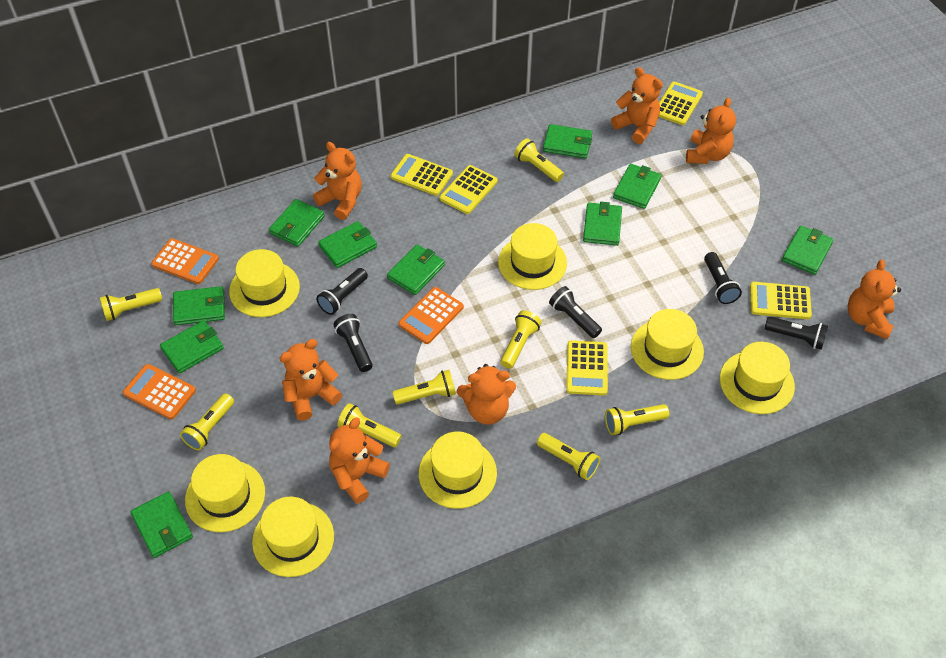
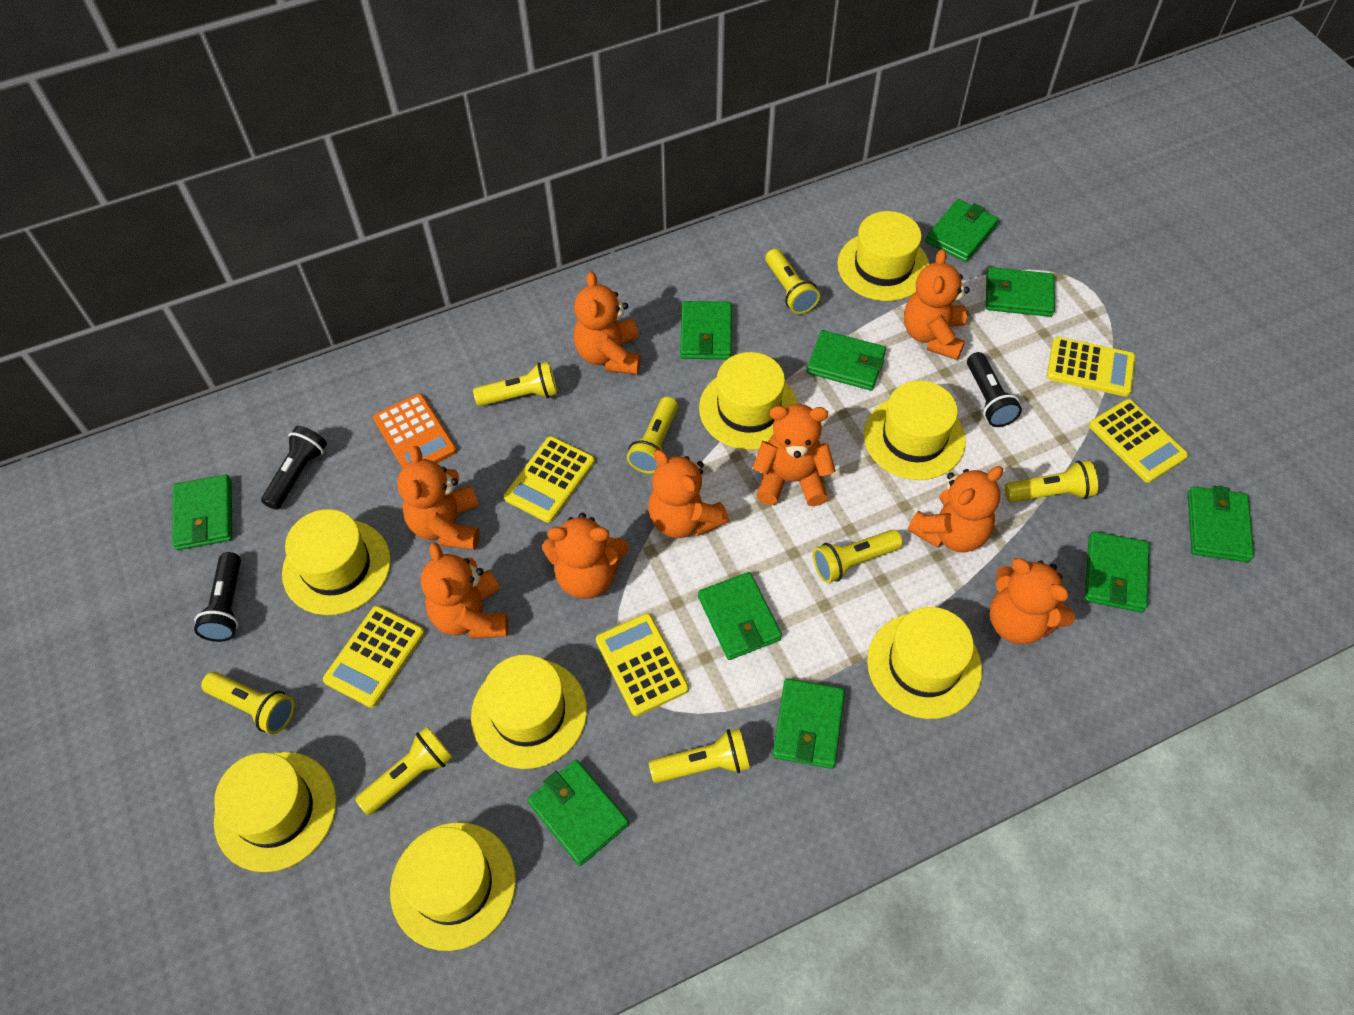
black flashlight: [316,268,368,315] [333,314,373,372] [549,286,602,338] [704,252,742,304] [765,316,828,350] = 5 -> [194,552,241,642] [261,426,327,510] [967,352,1022,427] = 3
orange calculator: [123,364,196,419] [151,238,219,284] [398,287,464,344] = 3 -> [373,393,457,468] = 1
orange teddy bear: [280,339,342,421] [313,142,362,220] [329,417,390,504] [457,364,516,425] [611,67,663,144] [686,98,736,164] [847,260,901,339] = 7 -> [397,446,480,550] [421,542,508,639] [542,513,628,599] [574,271,641,375] [648,450,729,538] [753,404,836,506] [904,249,970,360] [908,466,1003,552] [989,558,1075,644] = 9
yellow hat: [185,454,265,532] [229,249,300,317] [252,497,334,577] [419,432,497,509] [498,223,567,290] [631,309,704,380] [720,342,795,414] = 7 -> [214,752,336,872] [282,509,391,615] [390,822,516,951] [471,655,587,769] [699,352,798,450] [837,211,929,301] [864,381,966,480] [867,607,982,719] = 8

